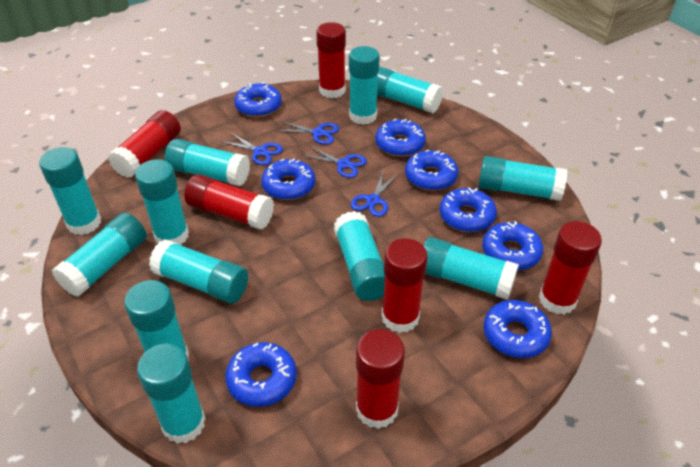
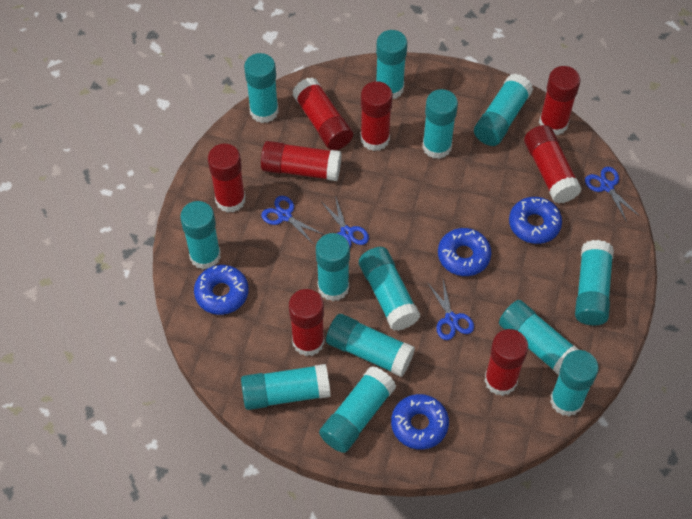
blue donut: [225,342,297,407] [234,83,282,117] [261,158,315,200] [375,119,426,157] [405,150,458,191] [440,187,497,232] [482,221,543,270] [483,300,552,358] = 8 -> [194,265,249,315] [391,394,449,450] [438,228,491,276] [509,197,562,244] = 4
red glue stick: [108,110,181,178] [184,174,274,229] [316,22,346,98] [356,329,405,429] [382,238,427,333] [539,221,602,315] = 6 -> [208,144,245,213] [261,141,342,181] [289,289,325,356] [292,77,353,150] [361,81,393,151] [484,329,528,396] [524,125,582,204] [539,66,581,136] = 8
turquoise glue stick: [39,147,101,235] [52,213,147,297] [124,280,189,361] [135,159,189,245] [137,343,206,444] [149,239,248,303] [165,139,250,186] [334,211,385,301] [349,46,380,125] [377,67,443,113] [423,237,519,300] [478,156,567,201] = 12 -> [180,201,221,270] [241,364,331,410] [244,53,279,123] [316,233,350,301] [319,366,396,453] [326,314,415,377] [359,247,420,331] [376,30,407,99] [422,89,458,159] [474,74,533,146] [499,300,579,375] [550,350,599,416] [575,240,614,325] = 13

